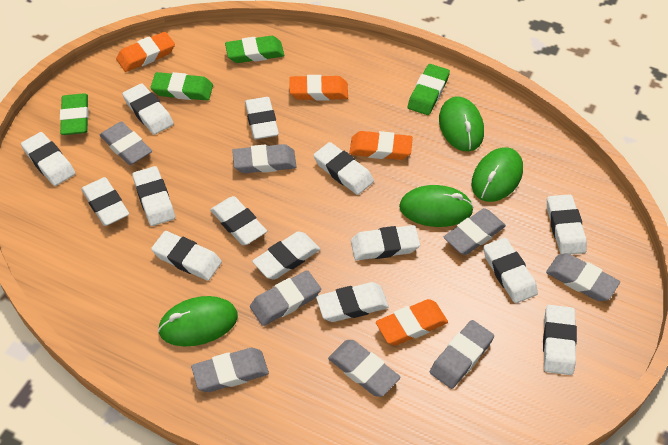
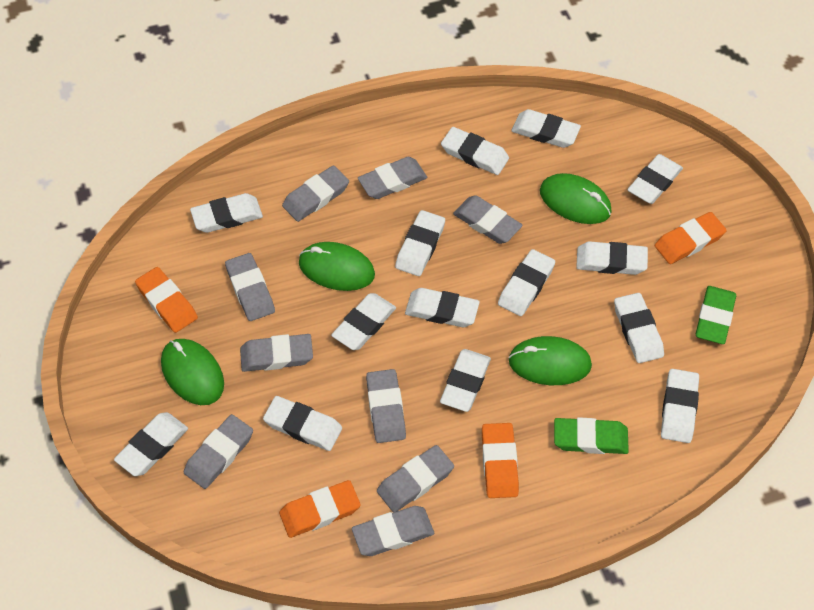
green eraser: [60,93,89,135] [150,72,213,101] [225,36,284,63] [408,64,450,115] = 4 -> [554,417,629,454] [696,286,736,344] = 2
grey eraser: [100,121,152,165] [191,348,269,392] [232,144,296,173] [250,270,321,326] [328,340,400,397] [430,320,494,389] [444,208,506,255] [546,253,620,301] = 8 -> [184,414,253,489] [225,253,275,321] [240,334,313,372] [282,165,349,222] [352,506,434,556] [358,157,427,199] [366,369,406,443] [377,445,454,512] [453,195,523,244] = 9

